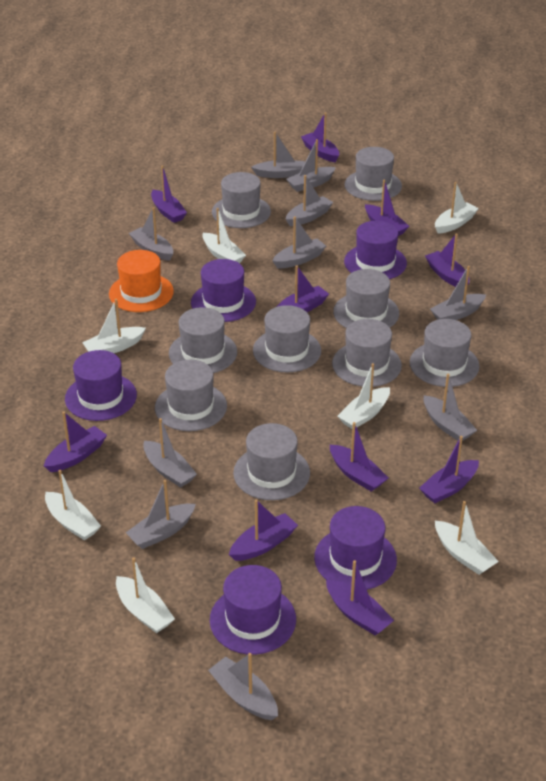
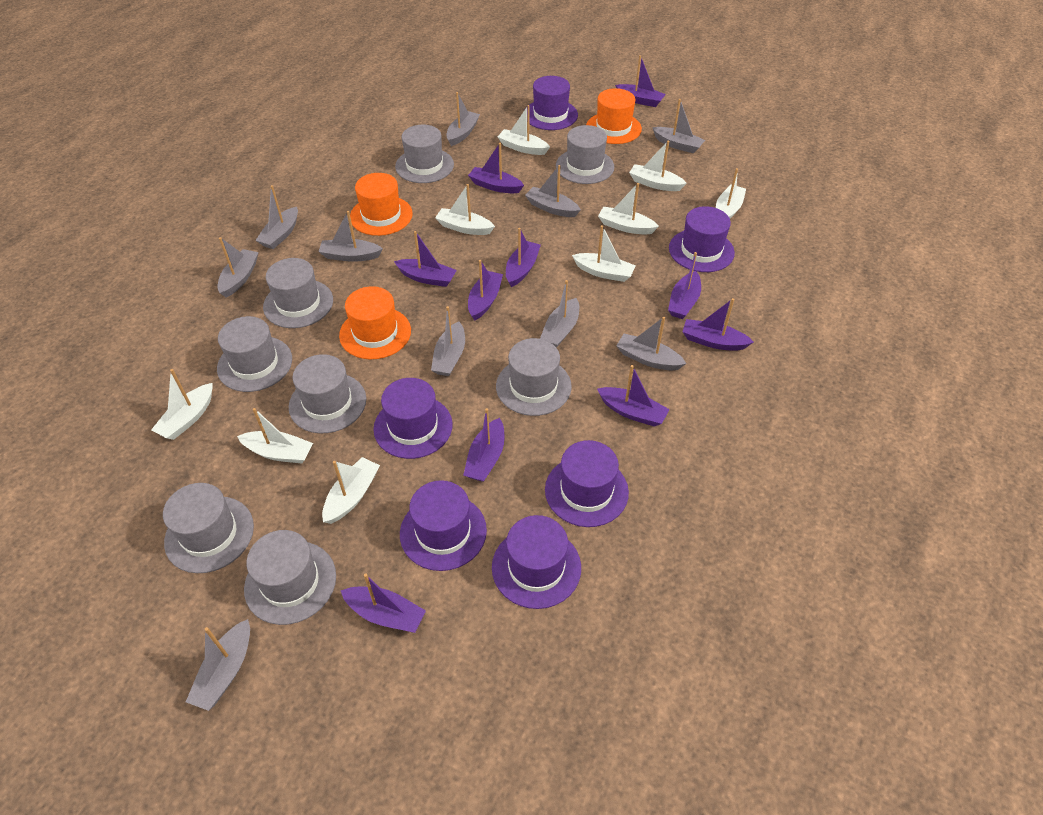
grey hat: [155,360,227,431] [169,307,237,373] [212,172,271,228] [233,423,310,500] [253,305,321,372] [332,319,402,387] [333,269,399,328] [344,147,402,201] [410,319,479,387] = 9 -> [163,483,254,573] [217,316,292,392] [244,530,336,625] [263,258,333,328] [289,354,366,433] [395,125,454,183] [496,338,572,416] [556,125,614,184] = 8
orange hat: [109,250,174,312] = 1 -> [339,286,411,359] [350,173,413,236] [586,88,642,144] = 3
purple hat: [65,350,137,421] [191,259,256,322] [210,565,296,655] [314,506,397,590] [344,221,407,279] = 5 -> [373,378,453,459] [400,480,487,571] [492,515,581,609] [525,76,578,130] [545,440,629,527] [669,206,735,272] = 6
white boat: [45,470,101,541] [82,299,146,353] [116,557,175,633] [202,208,246,263] [337,363,390,429] [435,182,479,234] [435,501,499,575] = 7 -> [151,369,213,440] [237,408,313,464] [322,457,380,524] [435,184,495,235] [497,105,550,155] [572,225,636,282] [598,183,659,235] [629,140,687,191] [716,168,746,218] = 9

